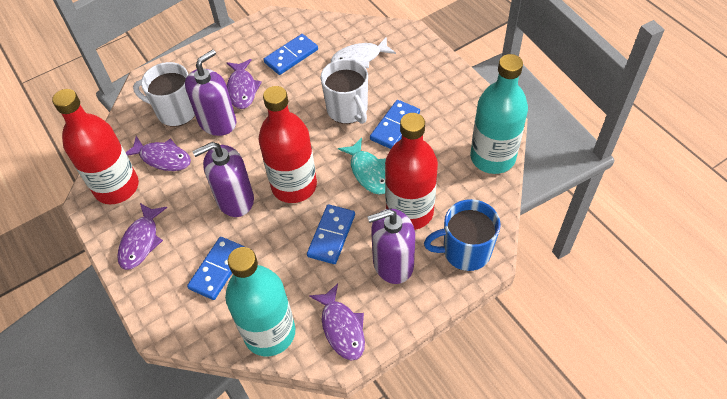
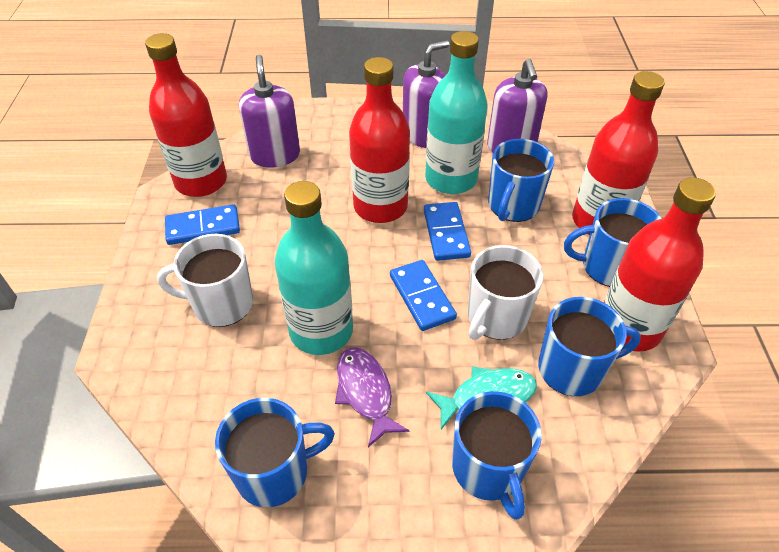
blue domino: [187,237,245,300] [264,34,318,75] [307,204,355,264] [370,100,420,149] = 4 -> [165,204,240,245] [390,260,457,331] [424,202,471,261] = 3
blue mug: [424,199,501,271] = 1 -> [215,398,335,507] [452,391,542,520] [488,139,554,222] [538,297,641,396] [564,198,662,287] = 5
purple fish: [117,203,167,270] [125,136,191,171] [227,59,262,109] [309,283,365,360] = 4 -> [335,347,409,447] = 1
red bottle: [52,89,139,204] [258,86,317,203] [385,113,438,230] = 3 -> [145,33,227,197] [349,57,410,223] [572,71,665,235] [604,177,716,352] = 4
white fish: [331,37,396,68] = 1 -> none = 0

